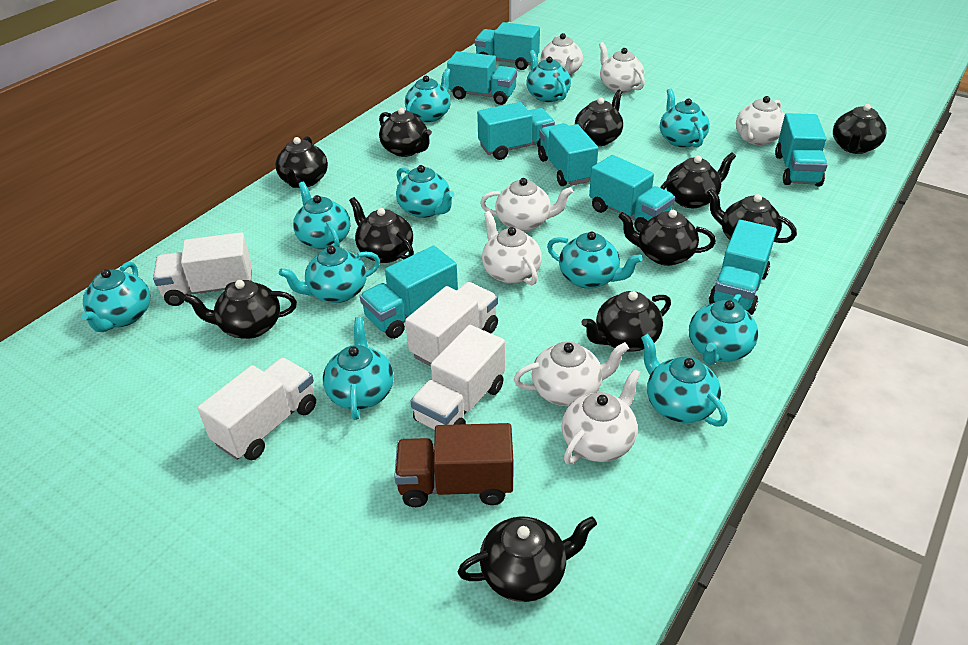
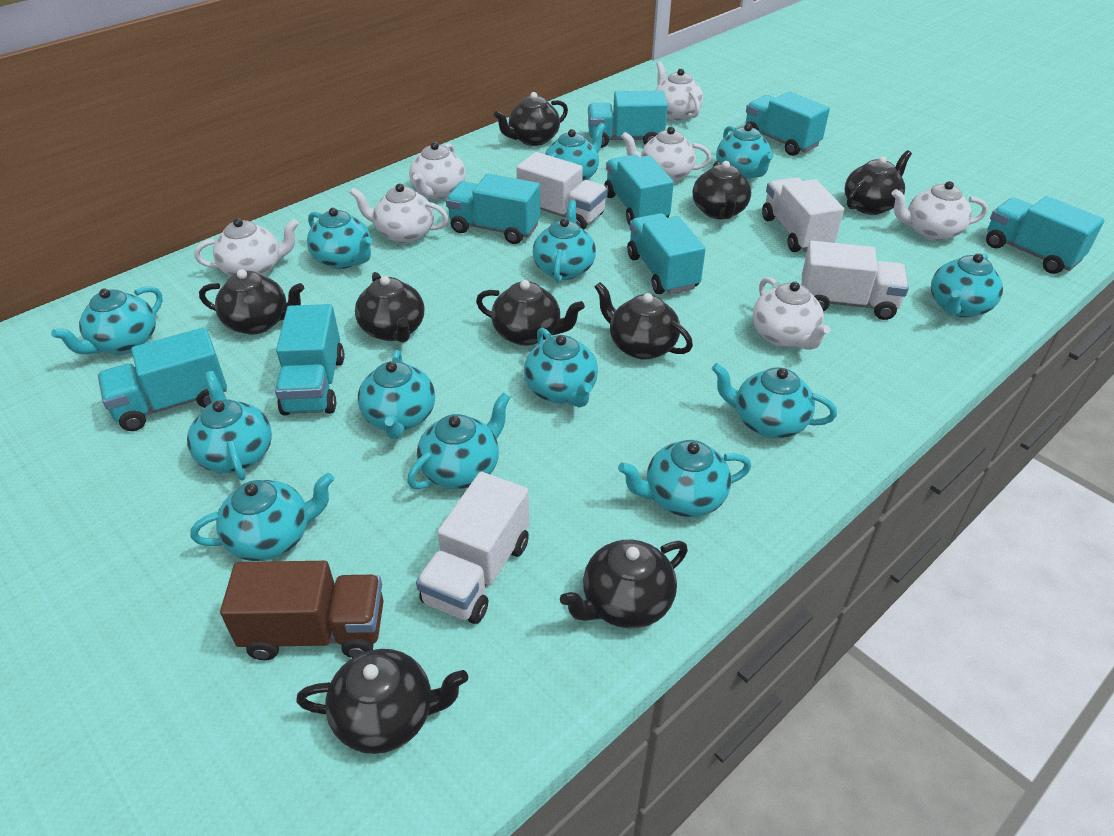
black teapot: [184,280,297,339] [275,136,328,188] [349,197,414,263] [379,108,432,157] [458,516,597,602] [575,90,623,146] [582,291,671,352] [619,210,716,266] [660,152,736,208] [707,188,797,243] [833,104,887,154] = 11 -> [199,269,304,334] [296,649,468,754] [355,272,424,343] [476,280,585,346] [494,92,568,146] [560,540,688,628] [594,282,693,360] [693,161,751,219] [845,150,912,215] = 9
turquoise teapot: [81,261,150,332] [279,246,380,303] [293,182,350,250] [323,317,394,420] [396,165,455,218] [405,68,451,122] [526,50,571,102] [547,232,642,289] [641,334,727,427] [660,89,710,148] [689,293,758,365] = 11 -> [51,286,163,355] [187,371,272,481] [190,473,334,561] [307,208,372,269] [358,350,435,439] [407,392,510,489] [524,327,598,407] [533,200,596,283] [545,123,606,181] [618,440,751,517] [712,363,837,438] [716,123,773,179] [931,253,1003,318] = 13

